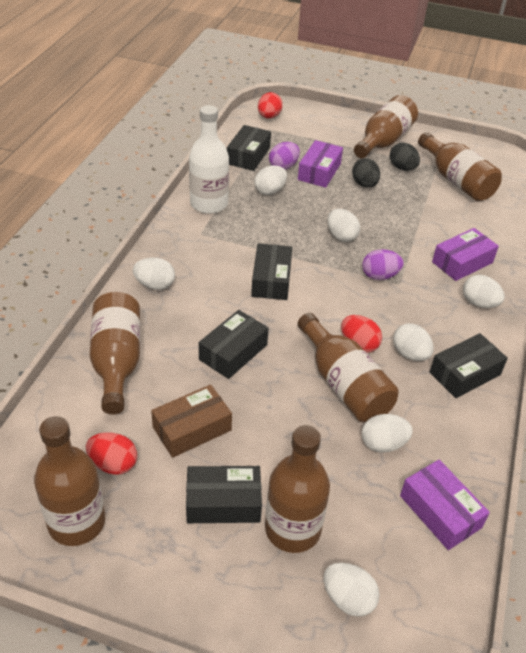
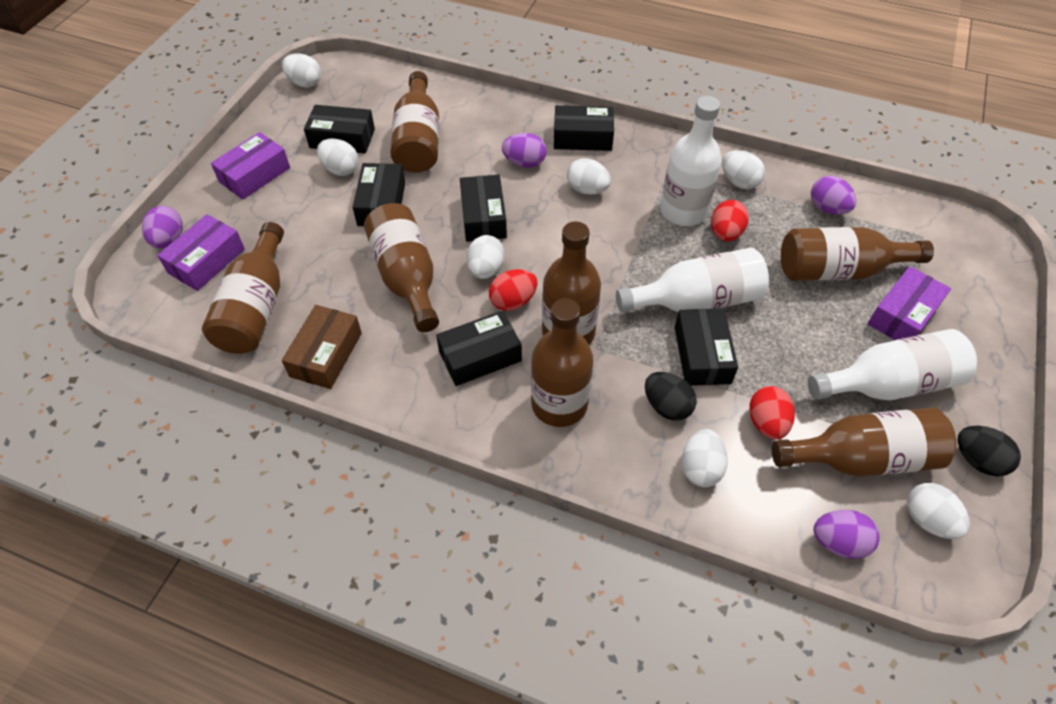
black box: [186,466,262,523] [199,310,269,379] [227,125,271,171] [251,243,293,300] [430,333,508,398] = 5 -> [304,105,375,153] [353,163,405,226] [436,310,522,386] [460,175,507,242] [554,105,614,151] [675,308,738,386] = 6
brown bottle: [34,416,105,546] [90,292,140,415] [265,425,330,553] [298,313,399,423] [354,95,418,158] [418,132,502,201] = 6 -> [202,222,284,354] [364,203,439,332] [390,71,439,173] [531,298,594,427] [542,221,601,344] [772,407,957,477] [781,227,934,281] = 7
purple egg: [269,142,300,170] [362,249,404,280] = 2 -> [142,206,183,248] [502,133,547,168] [811,176,857,215] [813,510,880,559] = 4
white bottle: [189,105,229,214] = 1 -> [616,247,769,312] [660,96,722,226] [808,329,977,401] = 3

